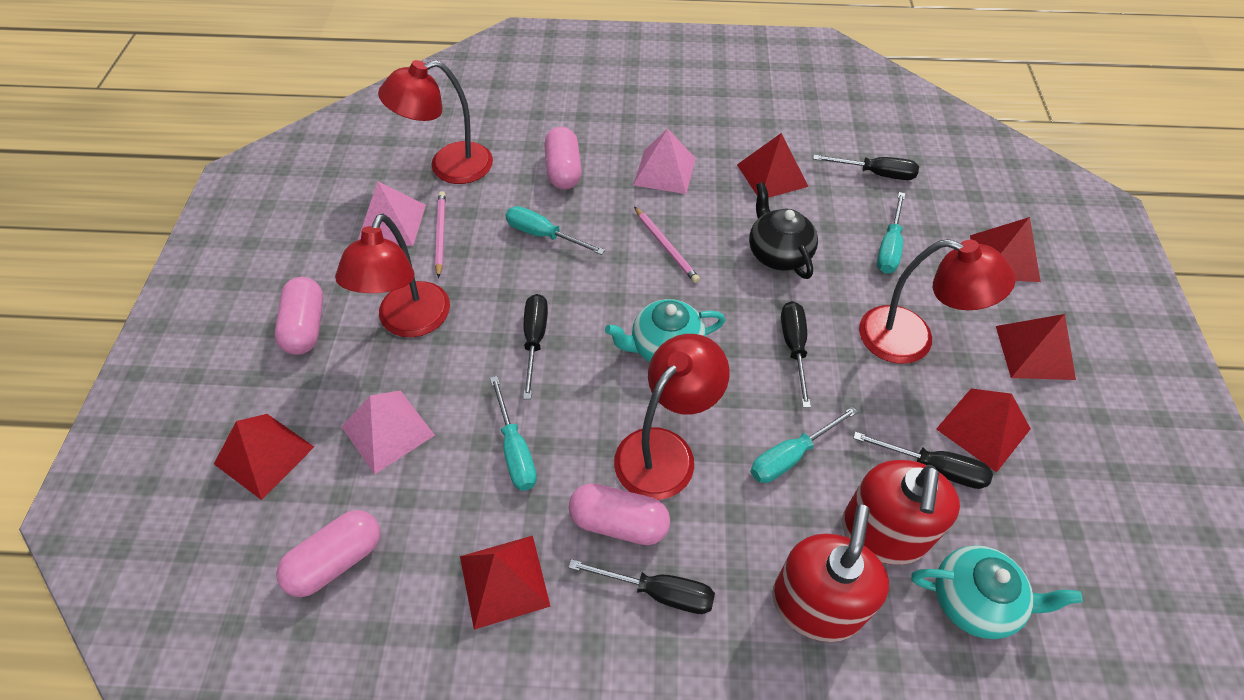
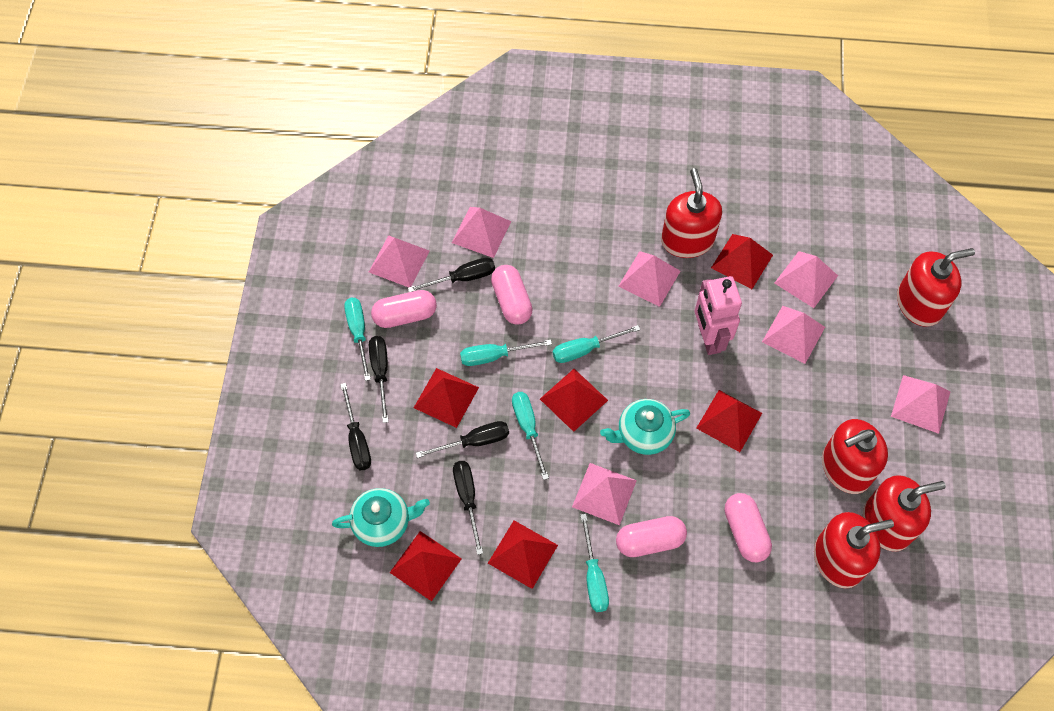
black teapot: [749,182,818,279] = 1 -> none = 0
pink pencil: [435,191,446,278] [634,207,700,283] = 2 -> none = 0
pink pyramid: [342,390,435,474] [358,181,426,246] [633,129,696,194] = 3 -> [369,235,430,287] [452,207,511,258] [572,463,637,525] [618,251,680,307] [762,306,825,364] [774,251,838,308] [891,375,950,434] = 7
pink robot: none = 0 -> [695,276,742,355] = 1
red lamp: [335,214,450,337] [378,60,493,184] [614,334,730,500] [859,239,1016,364] = 4 -> none = 0
red soap dispenser: [772,505,889,642] [842,460,960,565] = 2 -> [661,168,722,258] [814,512,894,589] [822,419,888,494] [863,475,946,552] [897,248,975,327] = 5
turquoise screwdriver: [490,376,537,491] [505,206,605,255] [751,406,858,483] [877,192,905,274] = 4 -> [344,298,371,381] [460,339,552,366] [512,392,549,480] [552,325,640,363] [580,514,609,612] = 5

